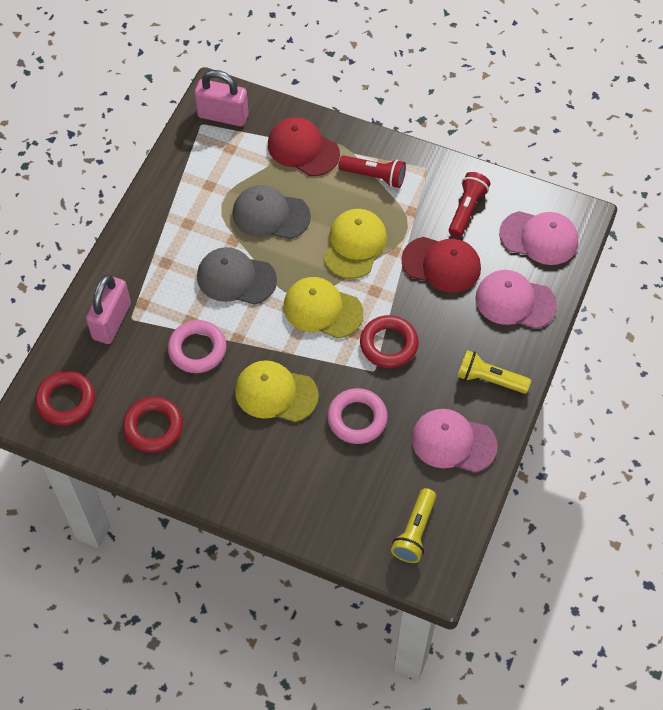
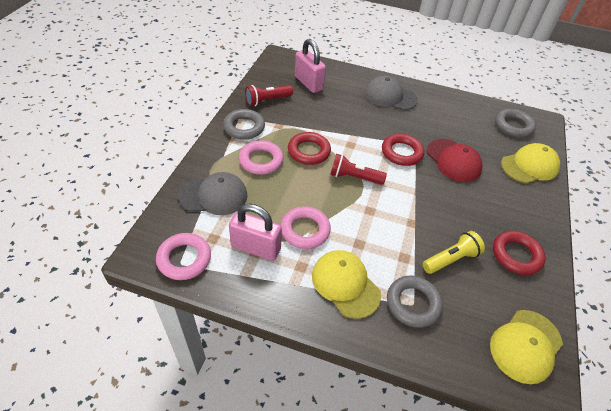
grey ring: none = 0 -> [223,109,265,140] [387,276,443,328] [495,109,536,138] = 3
pink cap: [412,409,498,473] [475,270,557,329] [499,211,579,265] = 3 -> none = 0
pink ring: [168,320,226,373] [327,388,388,444] = 2 -> [156,233,211,280] [239,141,283,175] [281,206,331,249] = 3
red cap: [268,117,340,176] [401,237,481,293] = 2 -> [427,139,483,182] = 1
yellow flashlight: [391,488,436,563] [457,350,531,394] = 2 -> [423,231,485,274] = 1

